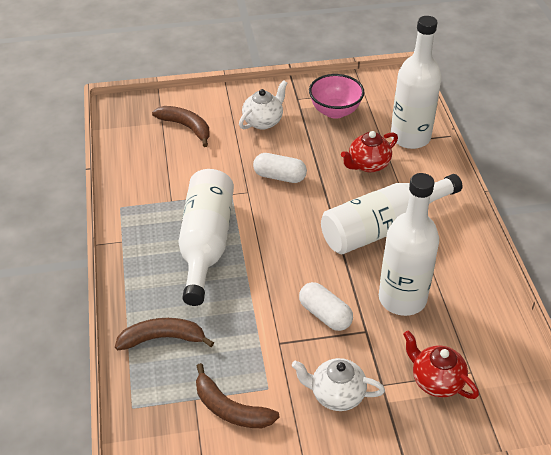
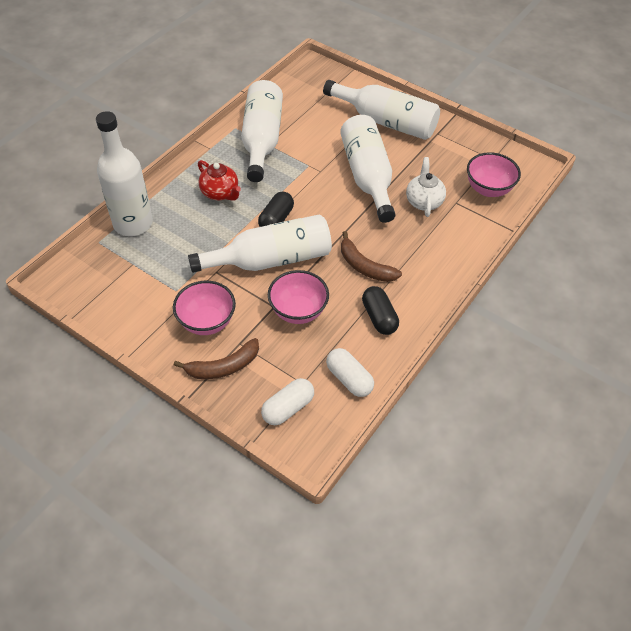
black capsule: none = 0 -> [258,192,294,227] [362,286,399,335] = 2
brown banana: [115,318,214,350] [152,106,210,147] [196,363,280,428] = 3 -> [174,338,259,379] [341,231,402,282] = 2
pink bowl: [309,74,364,119] = 1 -> [173,281,236,335] [268,270,329,324] [467,152,521,197] = 3
red teapot: [341,131,398,172] [403,330,479,399] = 2 -> [198,160,241,201] = 1
white bottle: [178,169,234,306] [321,174,463,254] [379,173,439,316] [391,16,441,149] = 4 -> [96,111,153,236] [188,214,332,273] [241,80,283,182] [323,80,440,140] [340,115,396,223] = 5
white teapot: [239,80,287,130] [292,358,385,411] = 2 -> [406,157,446,217] = 1

